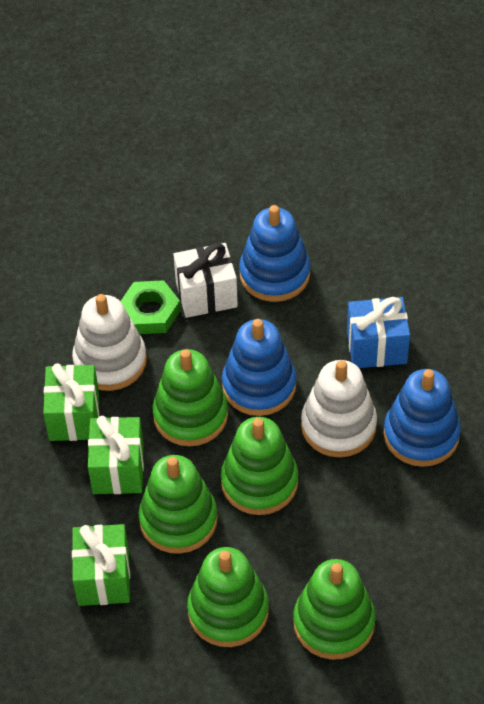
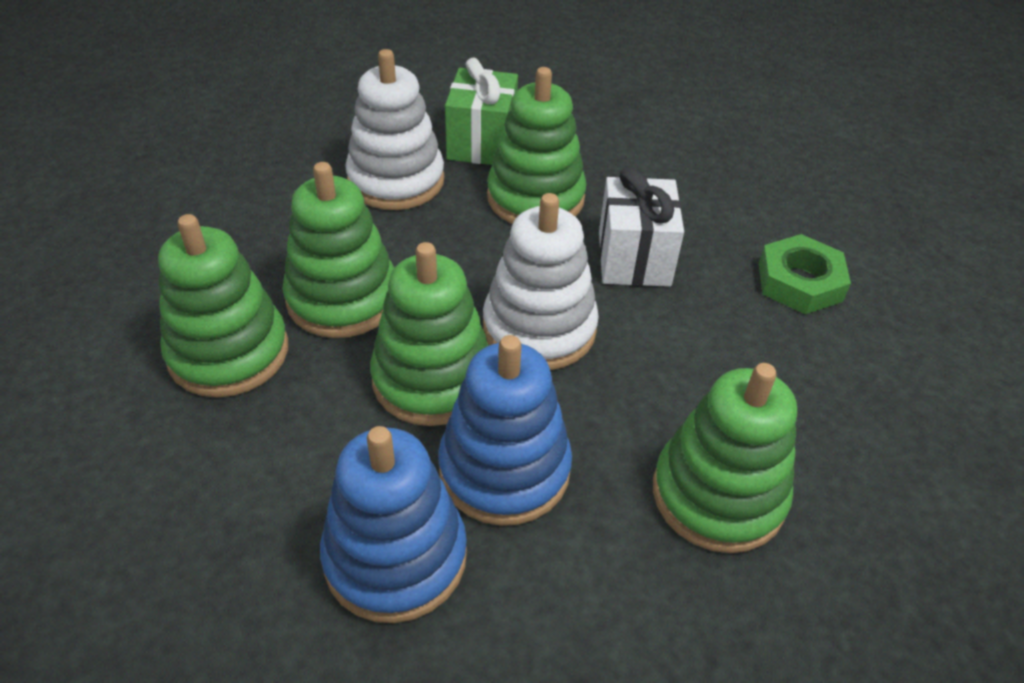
blue gift: [347,297,410,368] = 1 -> none = 0
blue stacking toy: [222,319,296,416] [239,205,310,302] [384,369,461,467] = 3 -> [320,426,467,623] [438,335,572,526] = 2
green gift: [43,363,99,441] [72,524,130,606] [88,416,144,494] = 3 -> [445,58,518,165] = 1

